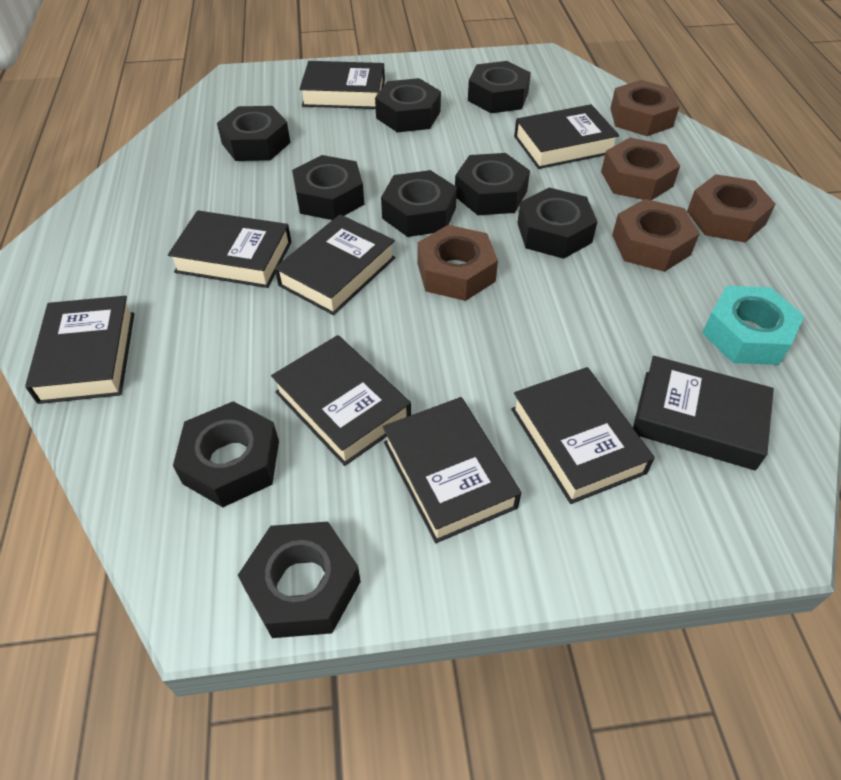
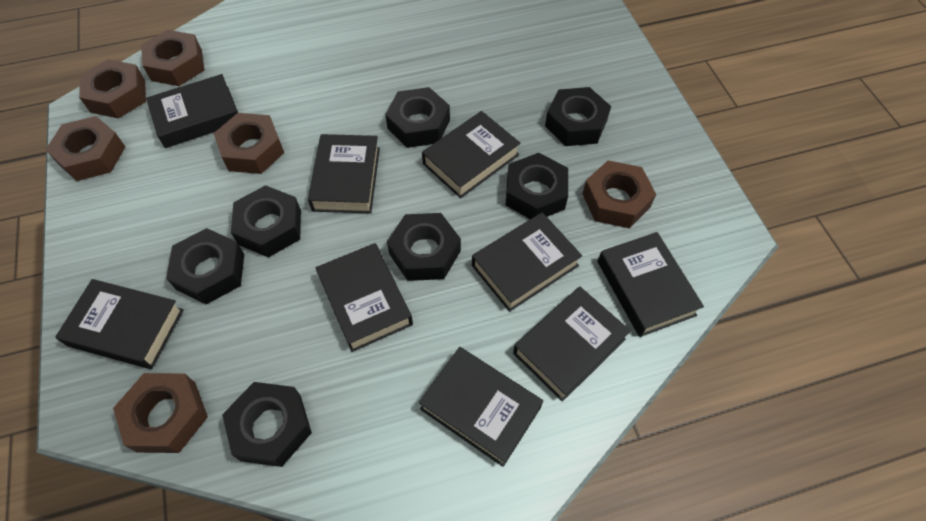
black nut: [173,401,279,507] [217,106,290,161] [238,522,361,638] [292,155,364,220] [375,78,441,132] [381,170,457,237] [455,153,530,215] [468,61,531,113] [517,187,597,259] = 9 -> [166,228,244,305] [222,382,312,467] [231,185,301,258] [385,87,450,148] [387,213,461,281] [506,153,568,219] [545,87,611,146] = 7
brown nut: [417,225,498,301] [601,138,680,200] [610,80,679,136] [612,199,699,272] [687,174,776,242] = 5 -> [46,116,125,181] [79,59,146,119] [113,373,208,453] [141,30,204,86] [214,113,284,174] [582,161,656,228] = 6
turquoise nut: [702,286,804,365] = 1 -> none = 0

